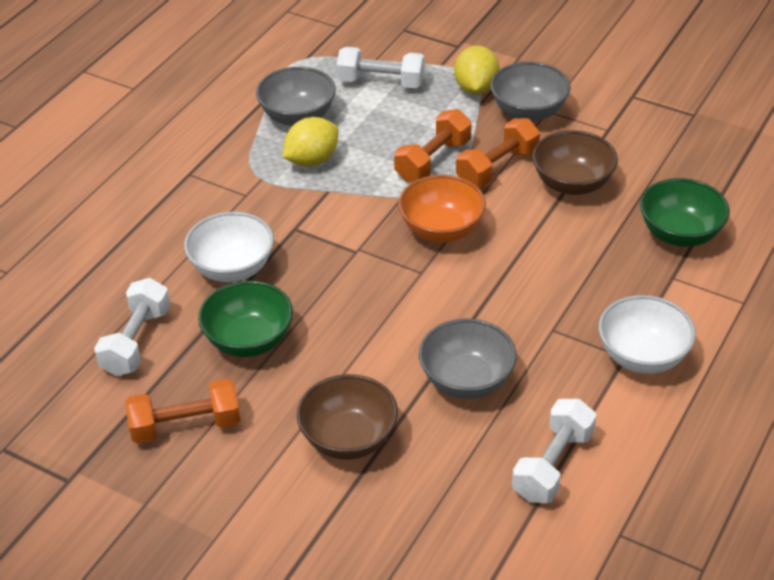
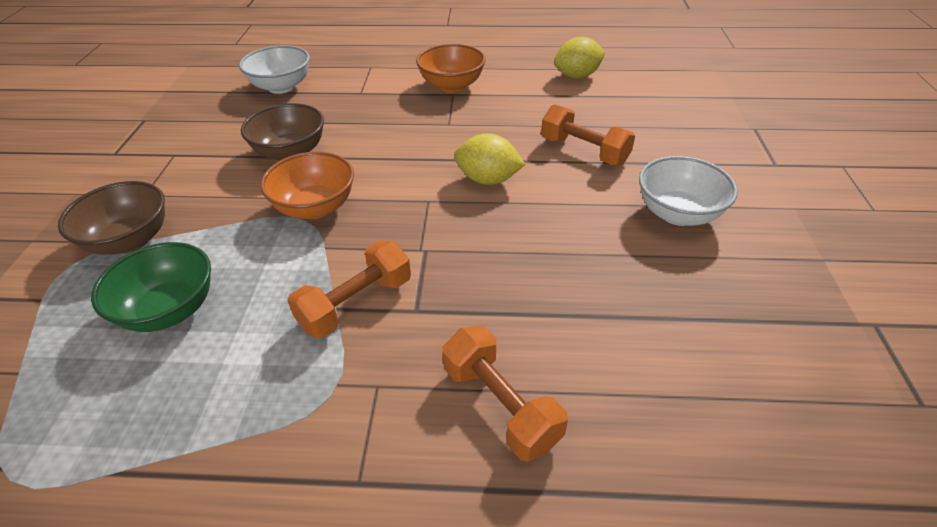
green bowl: [198,281,293,357] [640,178,730,247] = 2 -> [91,242,211,332] = 1
grey bowl: [256,67,336,126] [419,319,517,399] [490,62,570,122] = 3 -> none = 0
orange bowl: [398,175,486,242] = 1 -> [260,152,354,219] [416,44,486,93] = 2
white dumbbell: [94,278,170,376] [337,47,425,88] [512,399,597,503] = 3 -> none = 0

